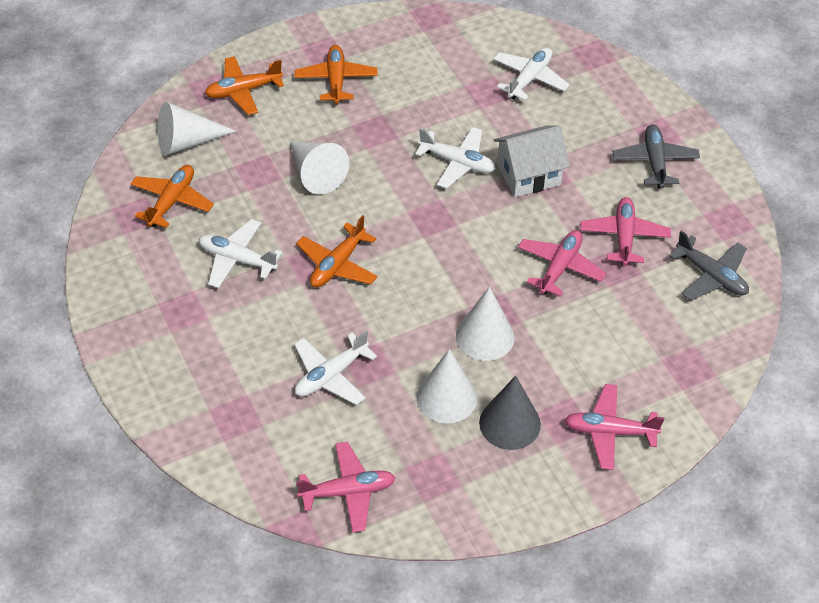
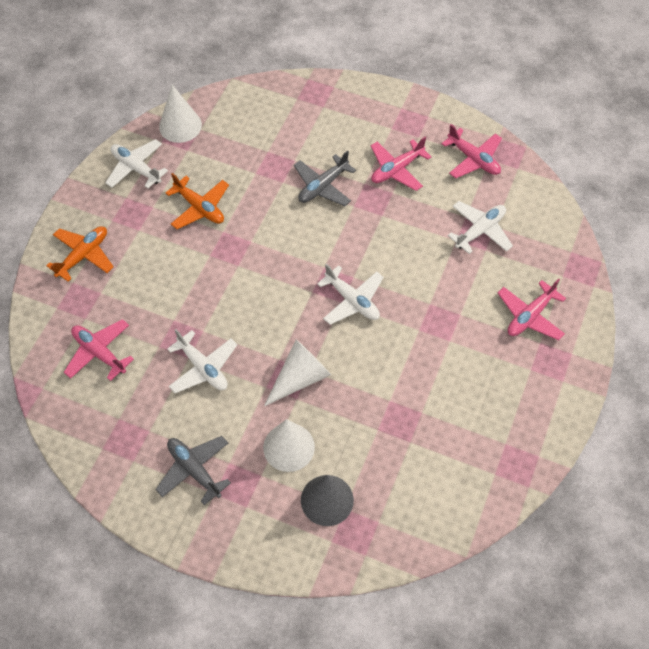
orange plane: [131,165,214,228] [205,56,284,115] [295,45,378,104] [296,215,378,287] = 4 -> [46,226,113,282] [165,173,229,229] = 2
white cone: [158,102,237,156] [290,142,349,194] [416,349,477,424] [456,287,515,361] = 4 -> [159,85,202,143] [263,419,315,472] [264,339,331,406] = 3
white house: [494,125,570,197] = 1 -> none = 0

